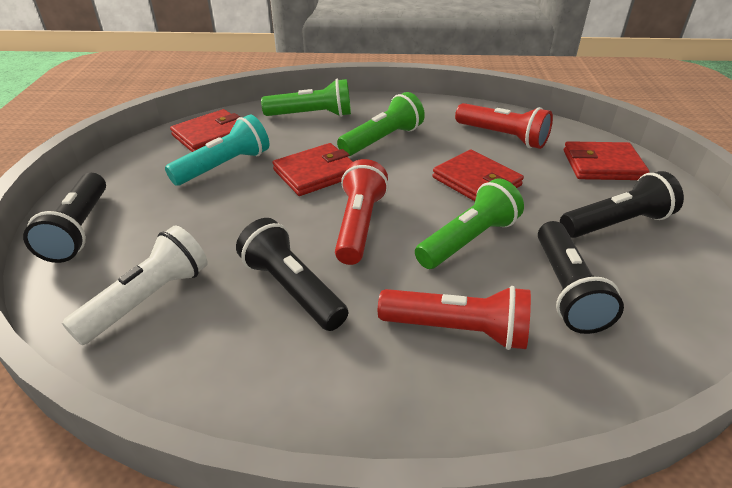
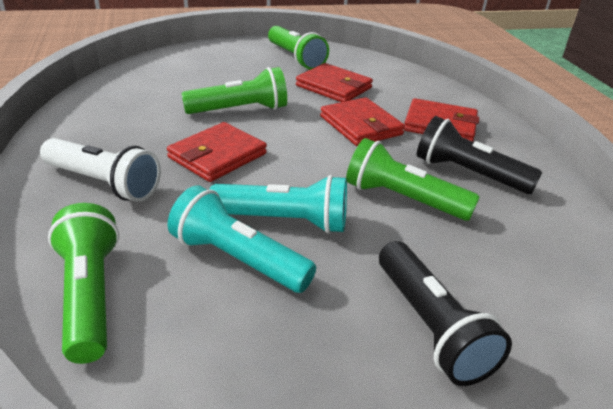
black flashlight: [23,173,106,263] [236,218,348,331] [538,221,624,334] [560,171,684,238] = 4 -> [379,241,512,386] [417,116,543,194] = 2
green flashlight: [261,79,351,117] [337,92,425,156] [415,178,524,269] = 3 -> [48,203,119,364] [181,67,287,114] [268,26,329,70] [346,138,480,221] = 4
red flashlight: [335,159,389,265] [378,286,531,350] [455,103,553,149] = 3 -> none = 0
turquoise flashlight: [165,114,269,186] = 1 -> [167,185,316,293] [209,175,347,233] = 2

